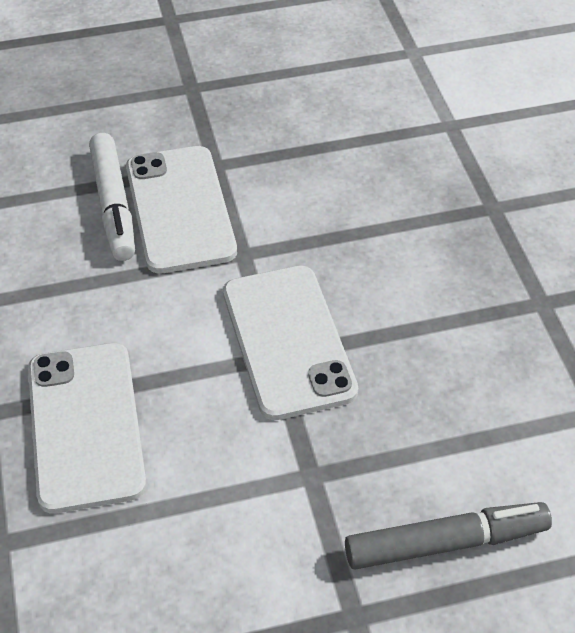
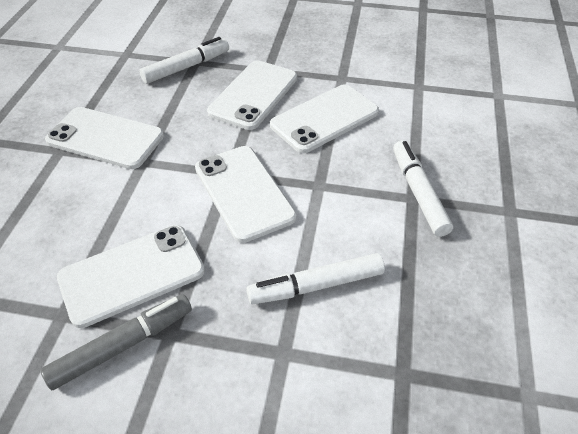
white marker: [89,133,135,261] = 1 -> [139,37,229,84] [246,253,385,304] [393,141,453,237] = 3
white phone: [28,343,147,514] [126,146,237,274] [223,266,358,420] = 3 -> [45,107,164,169] [57,225,205,328] [195,146,297,243] [207,60,297,130] [270,85,379,153] = 5

